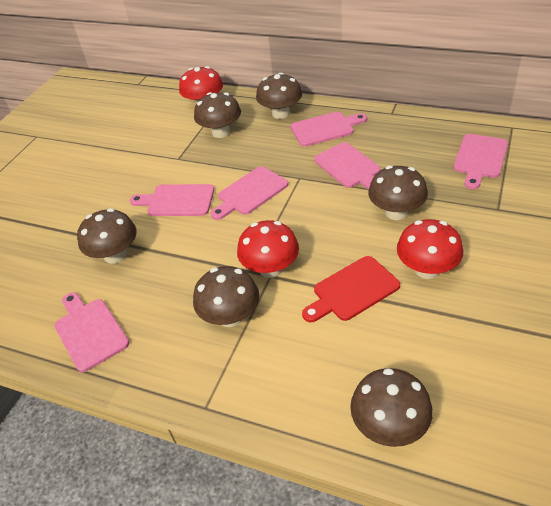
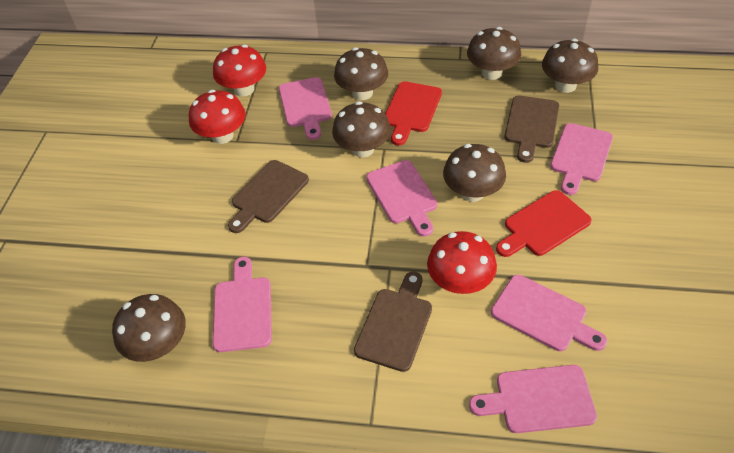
brown cutting board: none = 0 -> [228,160,309,233] [354,272,432,372] [505,95,559,163] = 3
red cutting board: [302,256,400,322] = 1 -> [385,81,442,145] [496,190,592,257] = 2

